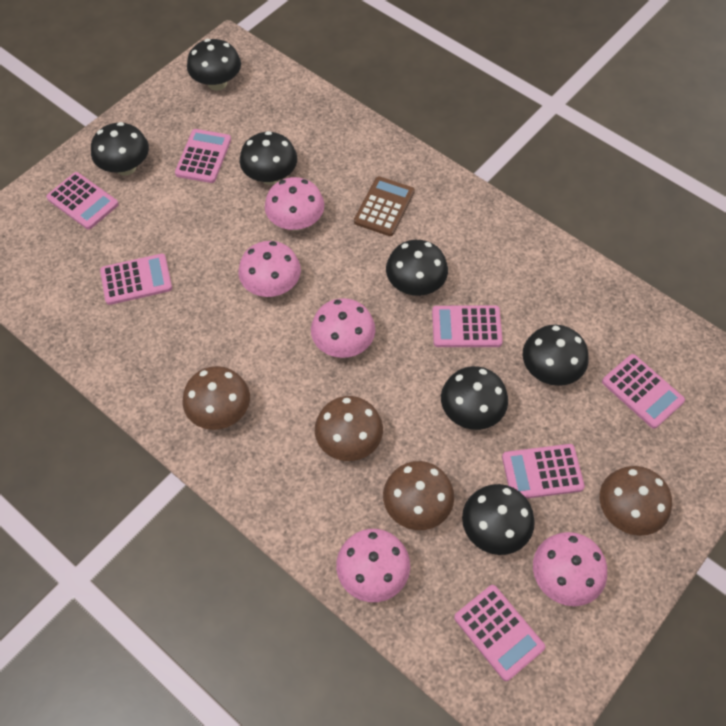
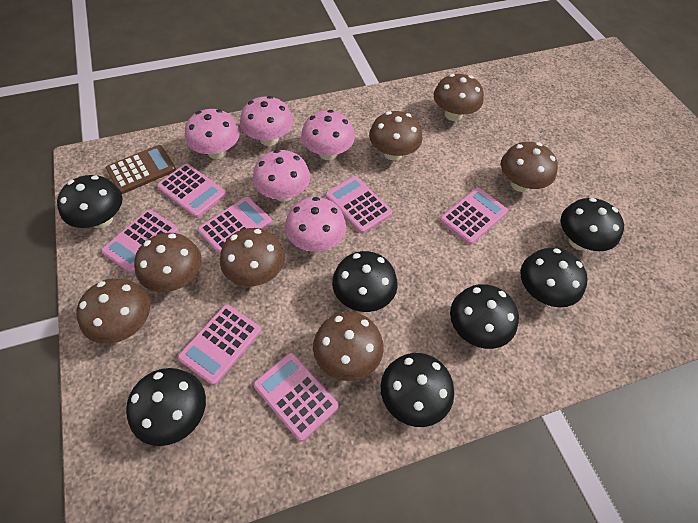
brown mushroom: [183,366,250,430] [315,396,383,461] [383,461,454,530] [600,466,672,536] = 4 -> [76,278,150,344] [134,233,202,292] [220,228,284,286] [313,312,384,381] [369,111,423,161] [433,74,484,121] [501,142,558,192] = 7

